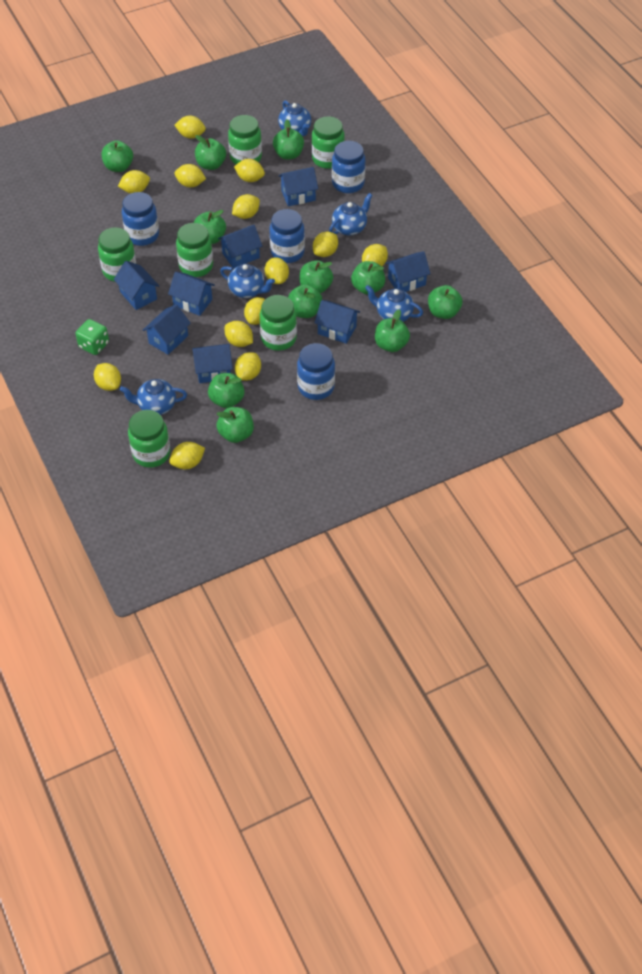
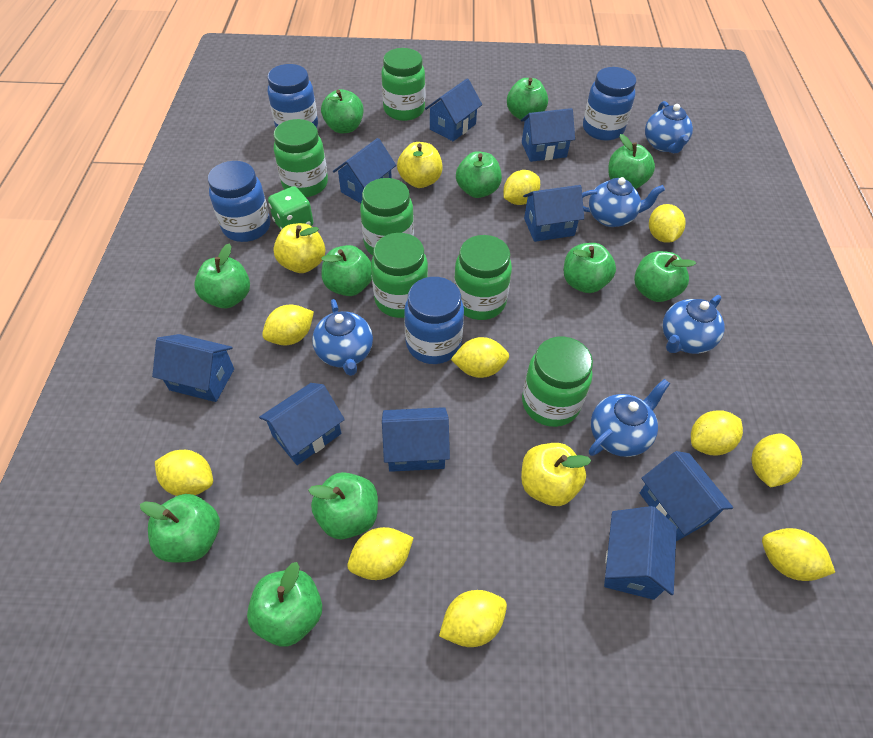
blue house: [114,261,159,310] [143,304,191,355] [168,272,215,316] [192,344,233,383] [218,225,262,268] [278,167,318,206] [315,300,360,344] [385,251,431,292] = 8 -> [152,334,234,402] [259,383,345,465] [333,138,396,203] [382,407,450,472] [425,78,482,141] [521,108,575,162] [523,185,584,242] [604,506,677,600] [640,451,733,541] = 9
yellow apple: none = 0 -> [273,223,326,273] [397,142,443,188] [521,443,591,506] = 3
yellow lemon: [94,363,121,391] [118,170,150,193] [169,442,205,469] [174,164,206,187] [175,116,206,138] [225,321,253,347] [232,194,260,219] [234,159,265,182] [235,352,261,381] [244,297,265,325] [265,257,289,284] [313,232,338,257] [362,244,388,266] = 13 -> [155,450,213,496] [262,305,314,345] [347,527,414,580] [439,590,507,647] [451,337,509,378] [504,170,540,205] [649,204,686,243] [691,410,743,455] [751,433,802,488] [762,528,835,581] = 10

